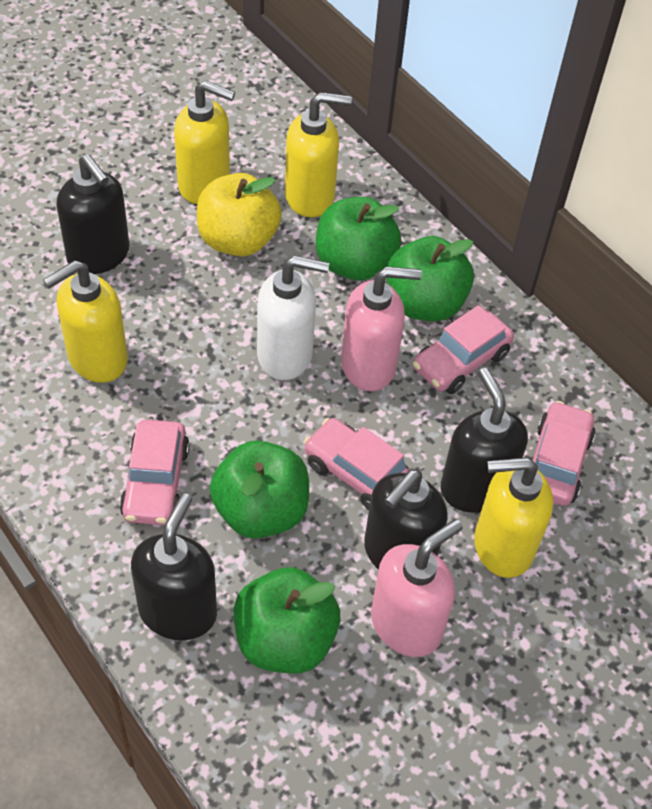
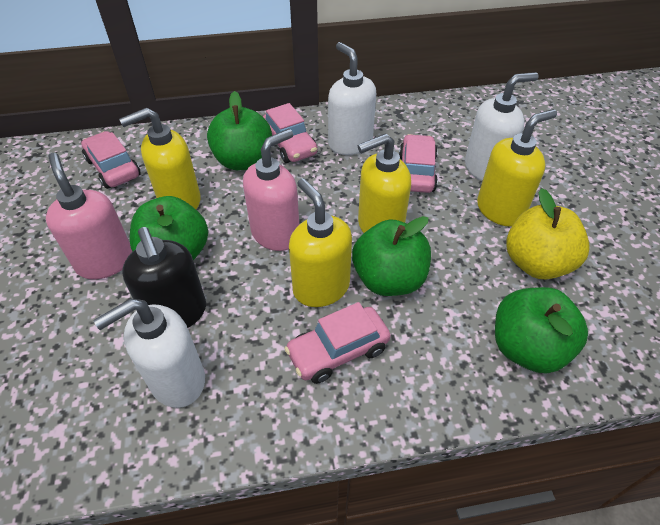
black soap dispenser: [56,154,130,274] [131,493,217,640] [364,469,448,570] [441,368,528,513] = 4 -> [122,227,206,328] = 1
white soap dispenser: [257,256,329,380] = 1 -> [93,298,205,408] [328,42,376,155] [465,72,539,181] = 3

